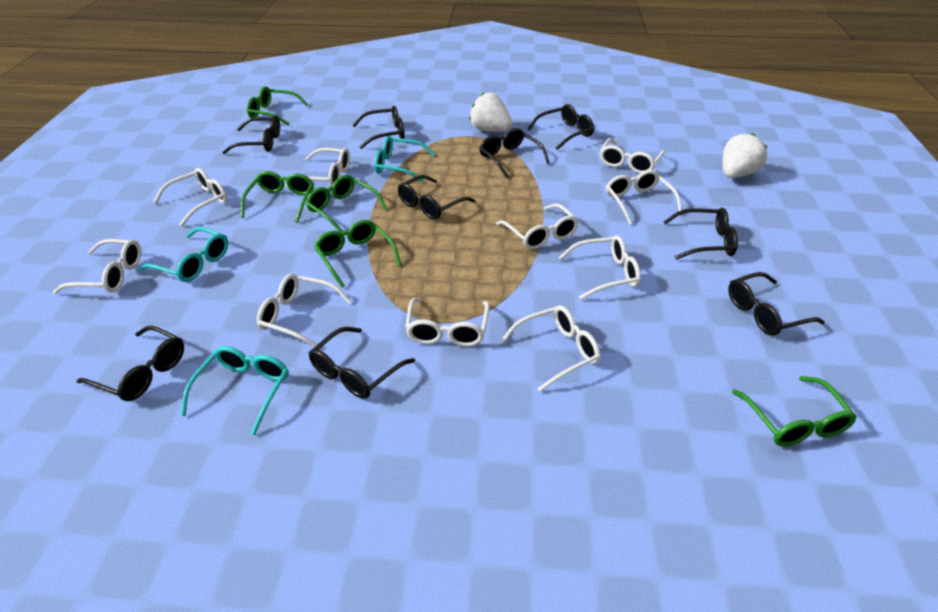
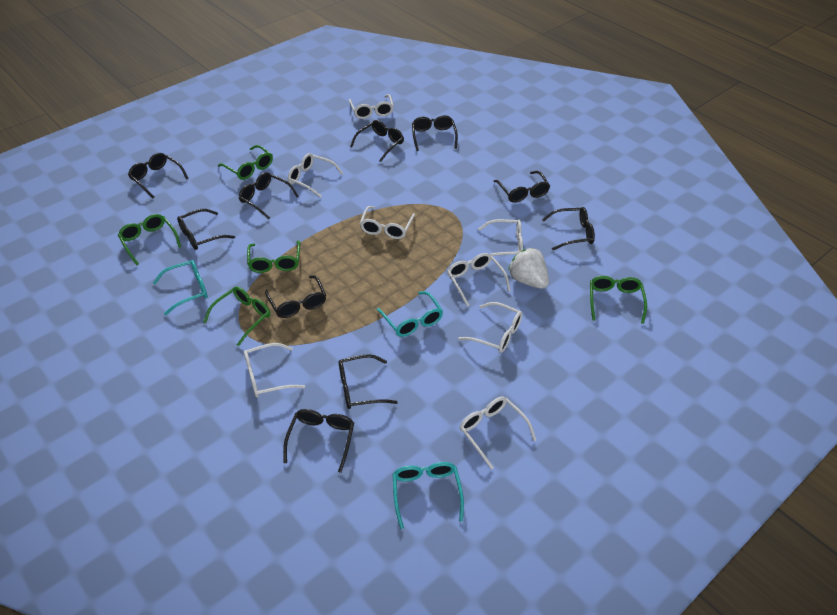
black glasses: [76,326,184,401] [222,115,280,154] [309,327,415,399] [353,106,405,149] [398,175,475,220] [479,128,550,178] [528,104,594,150] [663,208,738,260] [728,272,825,335] = 9 -> [128,153,189,198] [177,209,235,250] [238,172,298,219] [265,275,326,318] [283,409,354,473] [339,354,398,409] [350,120,404,162] [412,115,458,151] [494,171,550,203] [542,207,595,250] = 10
white glasses: [53,239,141,294] [153,168,227,226] [257,274,352,347] [286,148,350,187] [405,298,490,346] [496,203,579,249] [500,305,600,392] [559,235,641,300] [600,138,665,174] [606,170,682,225] = 10 -> [244,343,305,398] [288,153,343,198] [349,94,394,119] [360,206,415,239] [447,253,511,306] [458,302,522,353] [460,397,536,469] [478,219,523,256] = 8
white strawberry: [469,93,512,132] [723,133,768,178] = 2 -> [508,248,549,289] = 1

